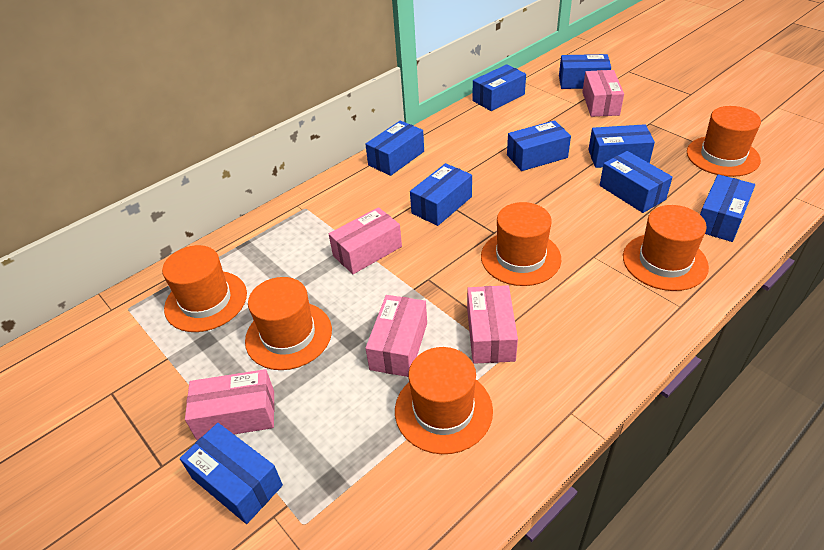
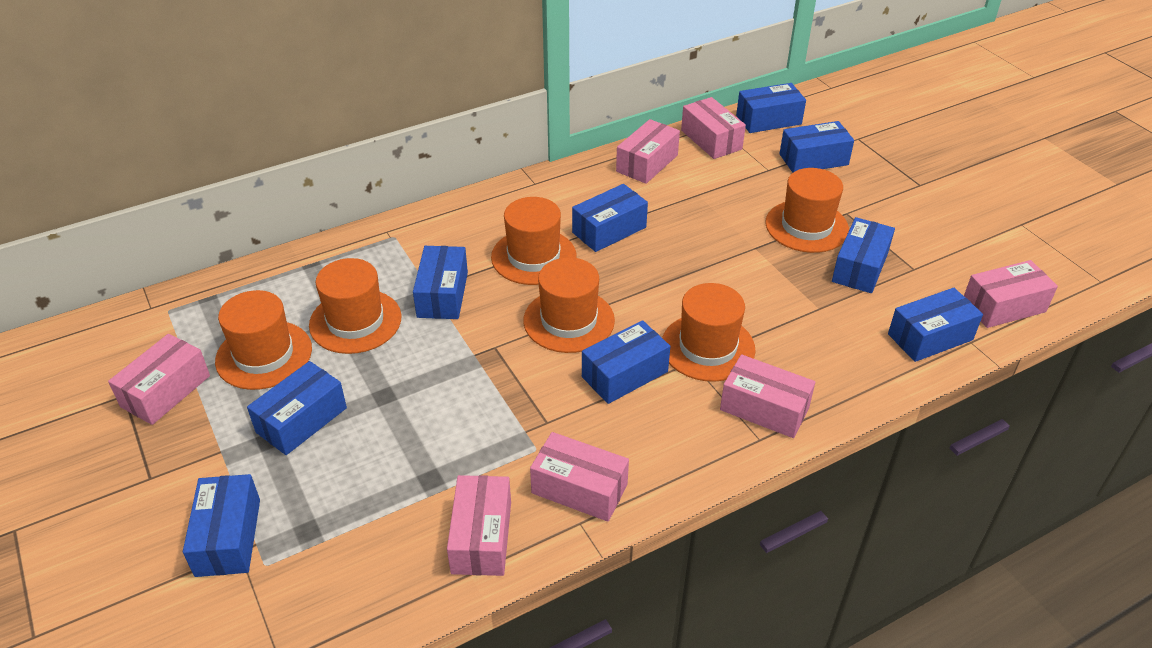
pink box: [185,369,274,440] [329,207,402,274] [366,295,427,377] [467,285,518,364] [582,70,624,117] = 5 -> [108,334,210,425] [447,475,511,576] [530,432,629,522] [616,119,680,184] [681,97,746,159] [720,354,815,438] [964,260,1058,328] = 7

